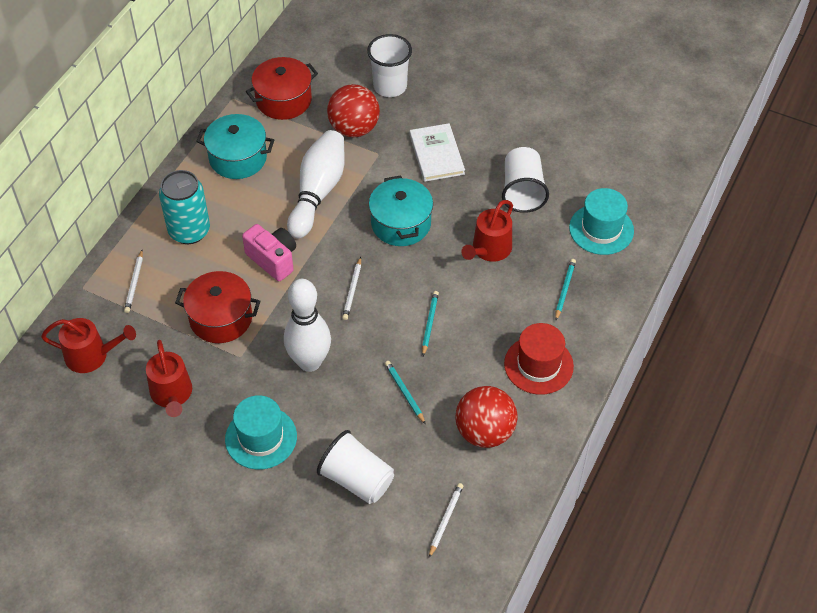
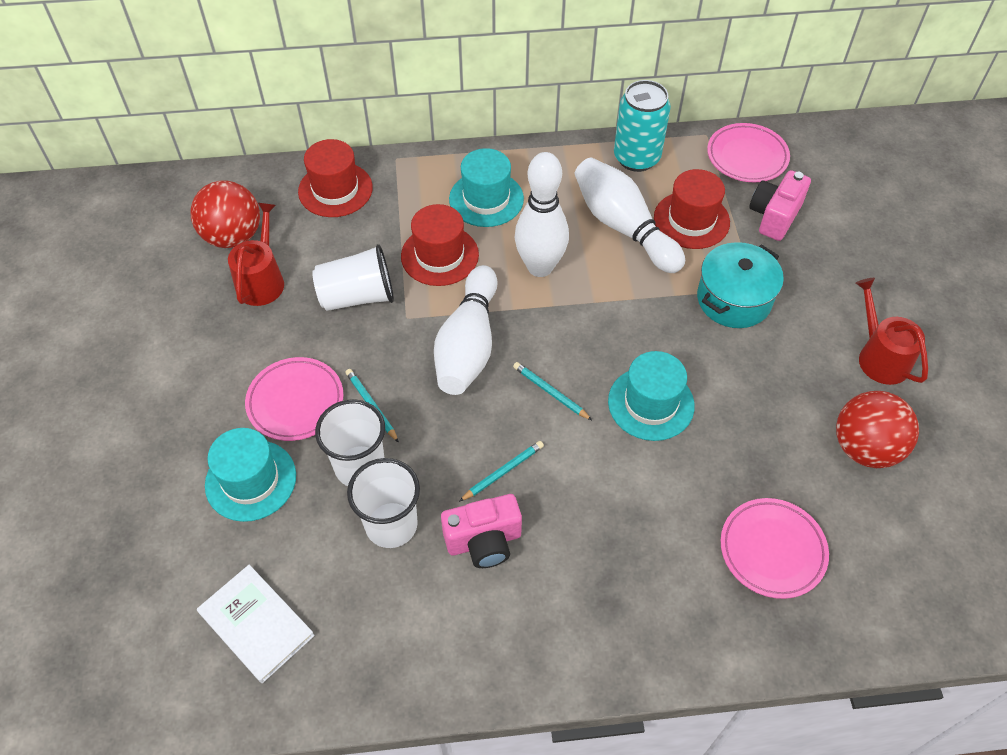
pink camera: [242,224,296,281] = 1 -> [441,494,522,568] [749,170,811,241] = 2
pink plate: none = 0 -> [245,357,344,441] [707,123,790,182] [720,498,829,599] = 3
red hat: [504,323,574,395] = 1 -> [298,139,373,217] [401,204,479,286] [654,169,730,249] = 3
red pot: [175,271,260,343] [246,57,318,120] = 2 -> none = 0
red watering can: [41,318,136,373] [146,340,192,417] [461,200,513,262] = 3 -> [228,203,284,306] [856,278,928,385] = 2
turquoise hat: [225,395,297,470] [569,188,634,255] = 2 -> [205,428,296,522] [449,148,524,227] [608,351,695,441] = 3
turquoise pot: [196,114,274,179] [369,176,433,246] = 2 -> [697,242,784,328] = 1
white bowling pin: [284,279,331,372] [287,130,345,238] = 2 -> [434,265,497,395] [515,152,569,277] [575,157,685,273] = 3
white pencil: [124,250,143,313] [342,257,361,320] [429,483,464,558] = 3 -> none = 0

